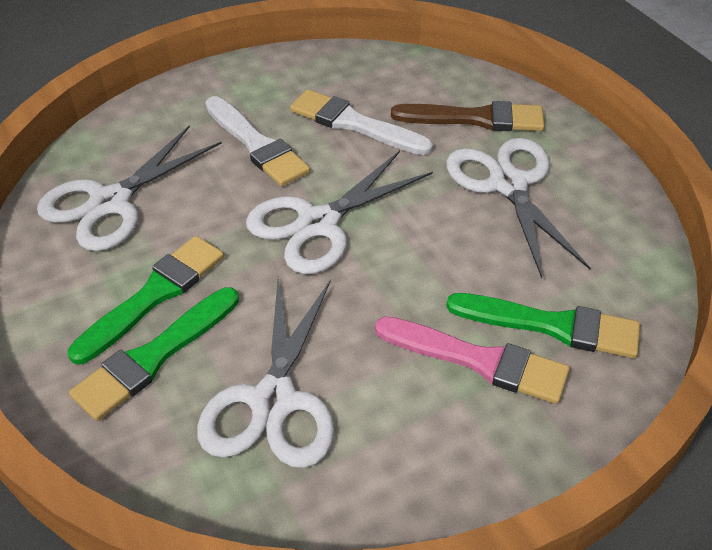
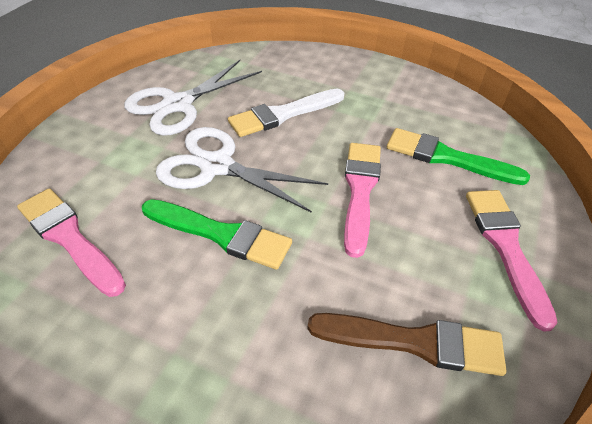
green brush: [68,236,224,364] [69,287,239,421] [446,293,640,358] = 3 -> [142,199,292,270] [387,128,530,185] = 2
pink brush: [375,316,570,404] = 1 -> [17,188,126,297] [344,143,381,258] [466,190,558,332] = 3
white brush: [205,96,310,186] [290,89,433,155] = 2 -> [228,89,344,137] = 1
white scissors: [37,125,221,251] [197,279,334,468] [246,151,433,274] [446,138,591,278] = 4 -> [124,60,262,136] [156,127,328,213] = 2

